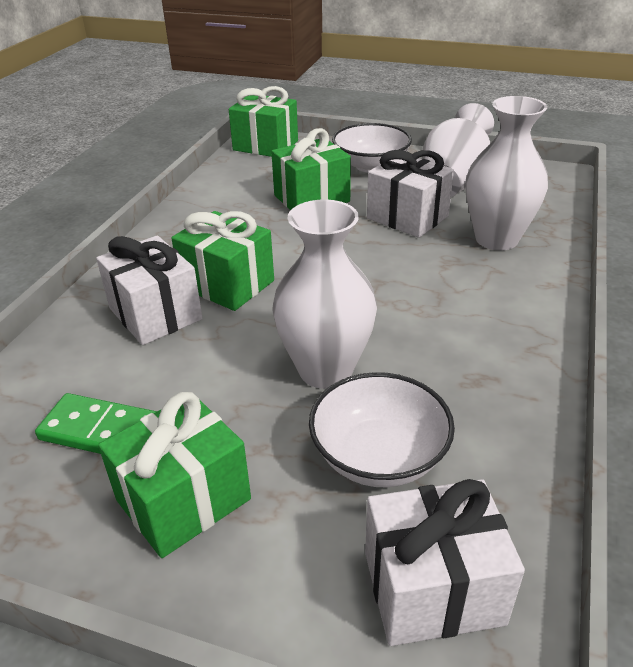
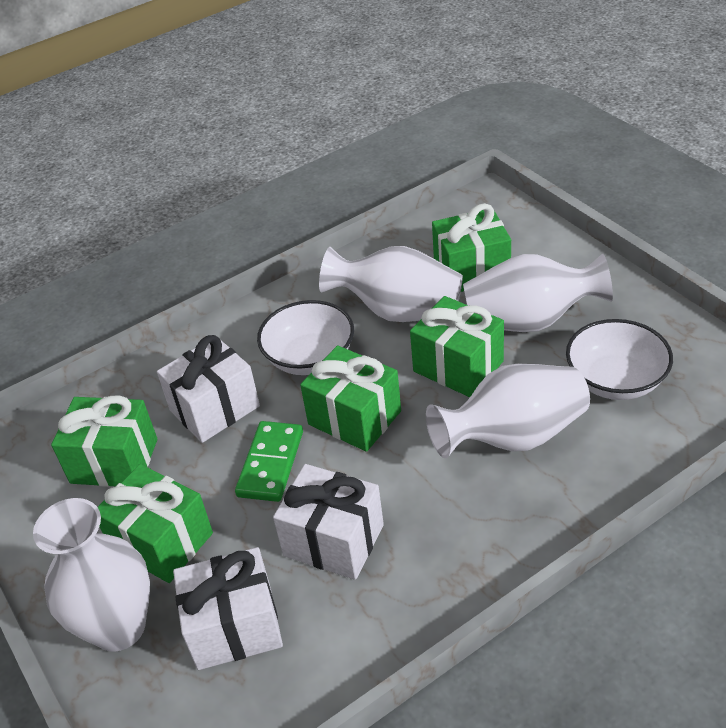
green gift: [98,392,251,558] [171,211,274,311] [229,86,298,157] [271,128,351,210] = 4 -> [51,395,157,487] [98,464,213,583] [300,345,401,452] [410,296,504,397] [432,203,511,292] = 5
white vase: [272,199,377,389] [422,103,494,197] [466,96,548,250] = 3 -> [33,498,150,652] [319,246,463,322] [426,364,590,458] [463,254,613,332] = 4

